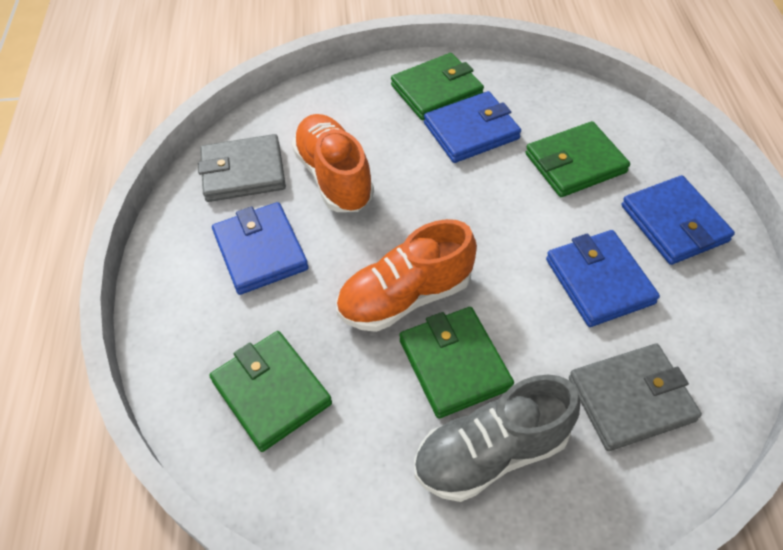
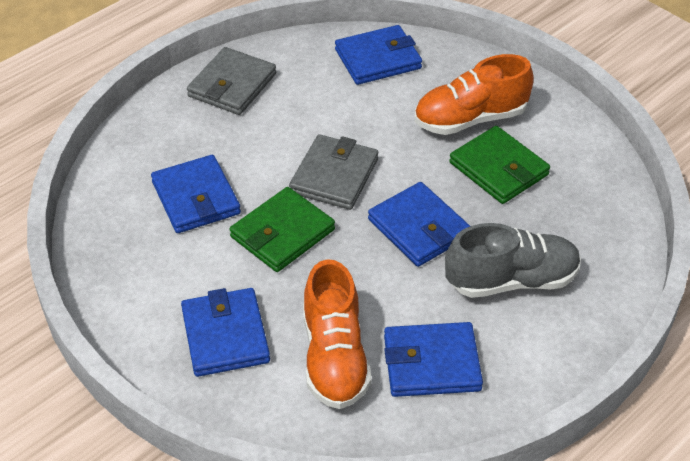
blue wallet: [212,202,309,295] [424,91,521,163] [546,230,660,327] [622,175,735,265] = 4 -> [151,155,241,233] [181,288,270,377] [335,25,422,85] [368,182,470,267] [384,322,483,397] = 5
green wallet: [209,331,332,452] [391,53,484,120] [399,307,514,419] [526,121,630,197] = 4 -> [230,187,335,272] [449,126,550,204] = 2

